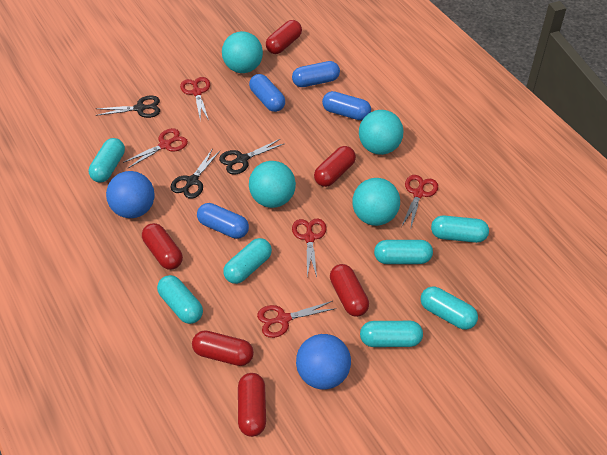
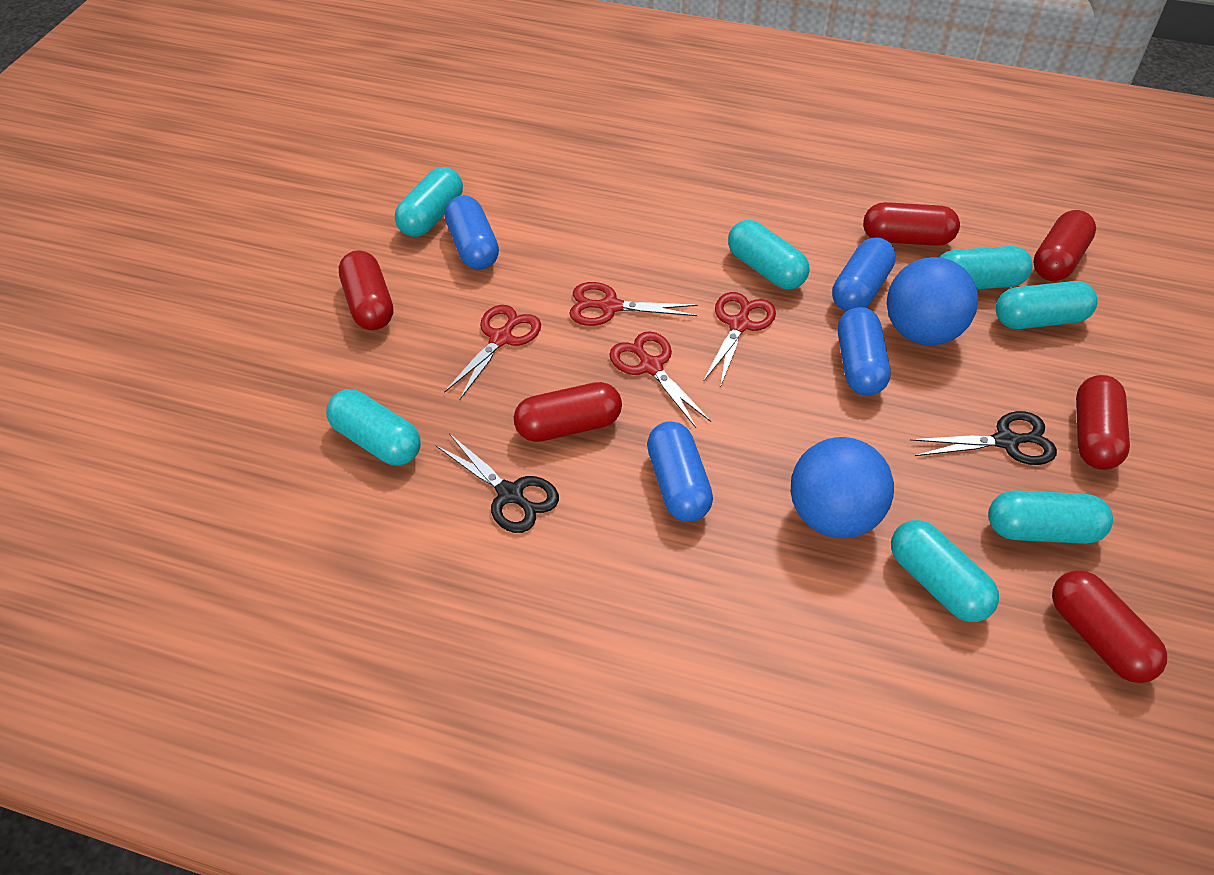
black scissors: [96,96,160,118] [170,148,220,199] [219,139,285,175] = 3 -> [435,433,559,533] [910,411,1057,465] = 2
red scissors: [123,128,188,168] [180,77,210,122] [257,301,336,338] [292,219,327,277] [401,175,438,227] = 5 -> [444,305,541,400] [569,282,698,326] [609,331,711,428] [703,292,776,387] = 4
turquoise ball: [222,31,263,73] [249,161,296,208] [352,178,400,226] [359,110,404,155] = 4 -> none = 0

